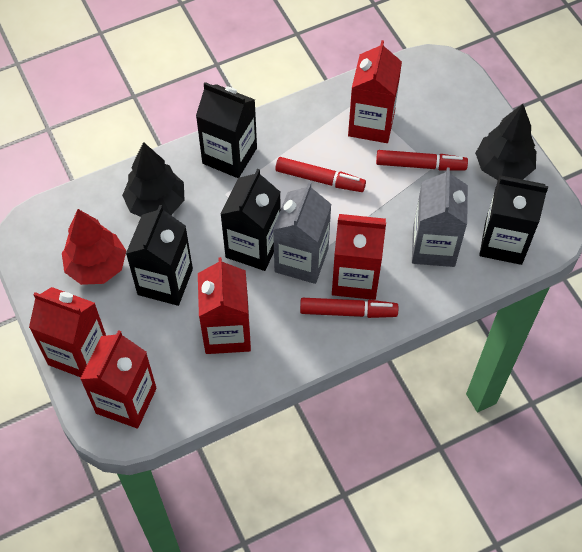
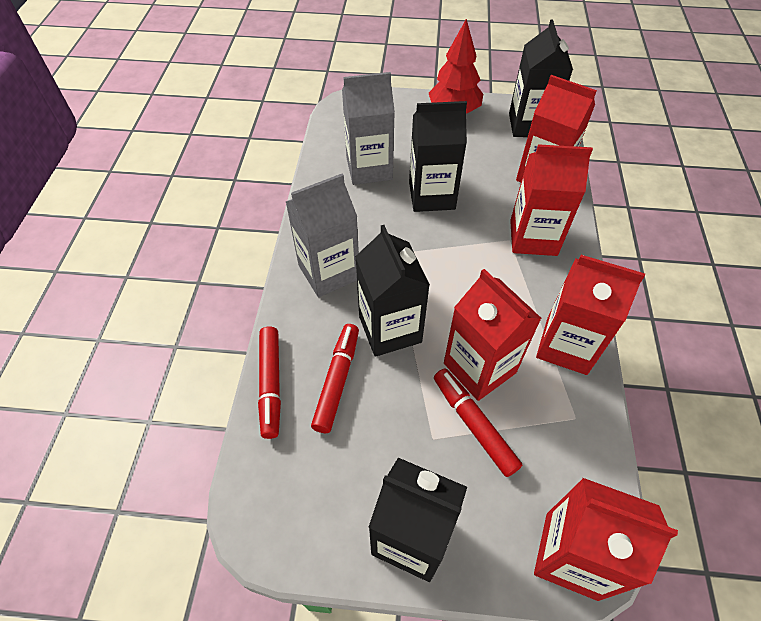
black tree: [122,142,184,217] [475,104,536,180] = 2 -> none = 0

